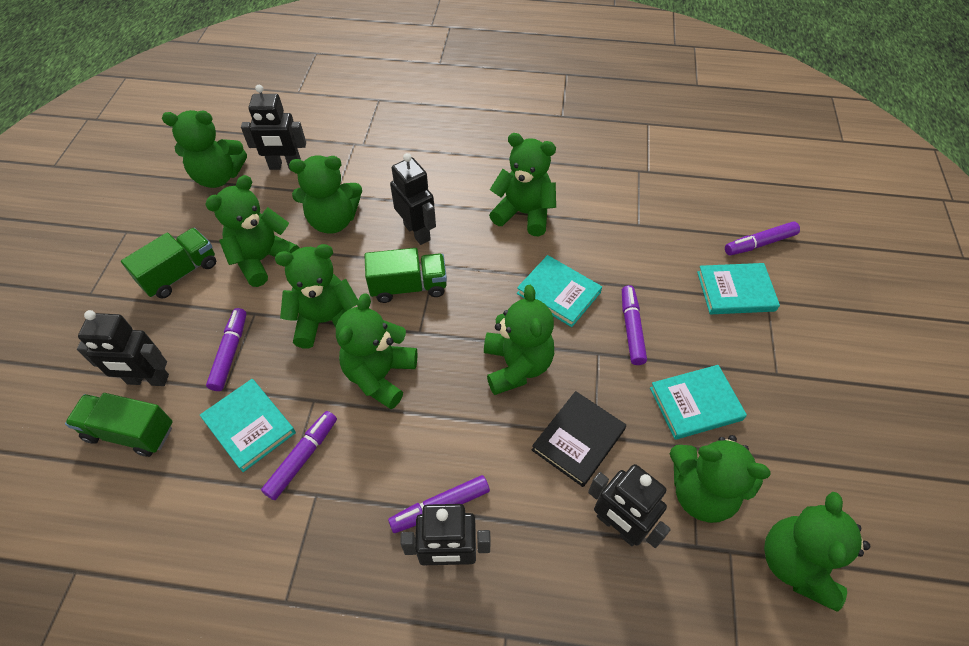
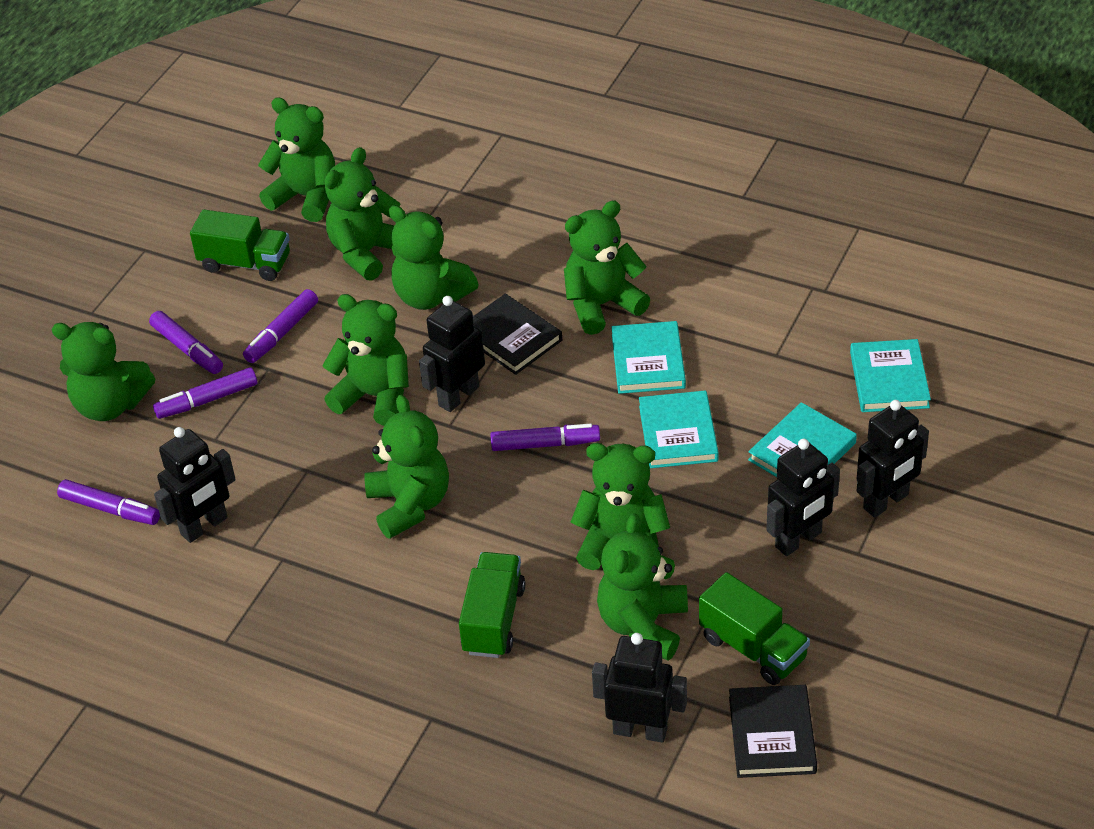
black book: [532,391,626,487] = 1 -> [474,294,562,375] [729,685,817,778] = 2

